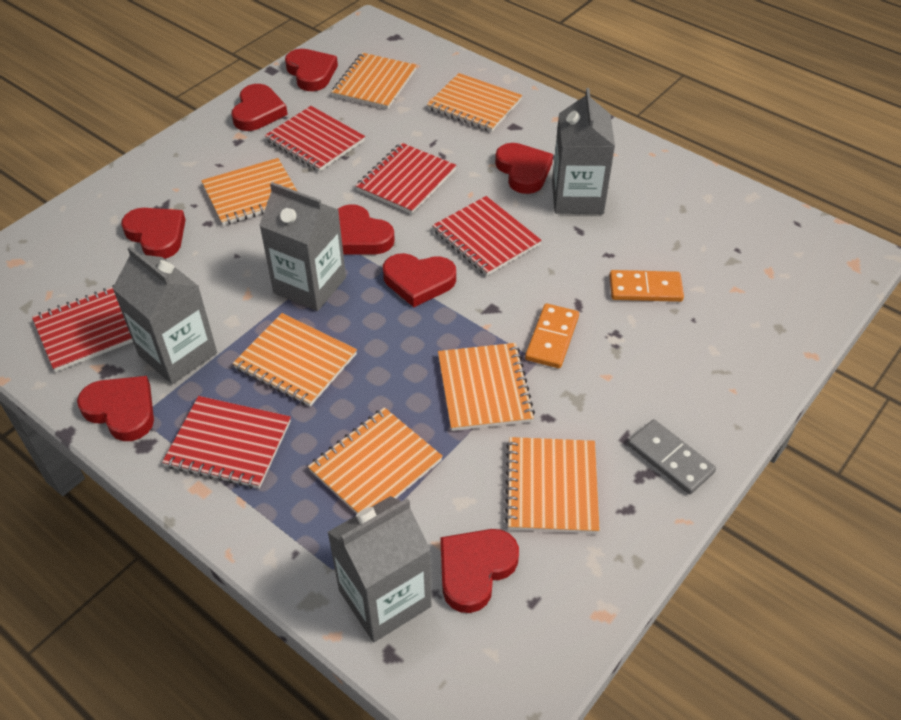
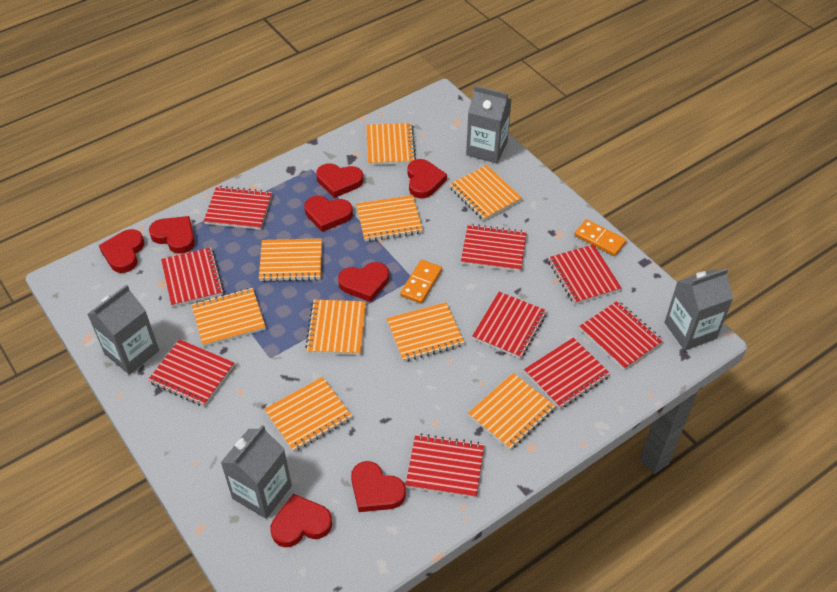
grey domino: [628,419,716,494] = 1 -> none = 0
orange notebook: [201,158,297,226] [233,313,357,406] [308,407,443,514] [332,53,417,109] [427,73,522,132] [438,343,535,431] [505,437,600,534] = 7 -> [191,288,266,347] [259,238,322,282] [264,377,352,452] [305,299,366,355] [356,195,423,242] [366,123,416,165] [386,302,465,362] [449,165,522,221] [468,373,556,450] = 9
red notebook: [32,285,133,372] [162,396,291,488] [265,106,365,172] [356,143,456,214] [432,196,542,276] = 5 -> [148,339,234,407] [161,247,224,307] [203,186,272,230] [405,433,484,498] [461,224,527,272] [472,292,547,359] [524,338,610,409] [548,244,621,304] [579,300,663,370] = 9

